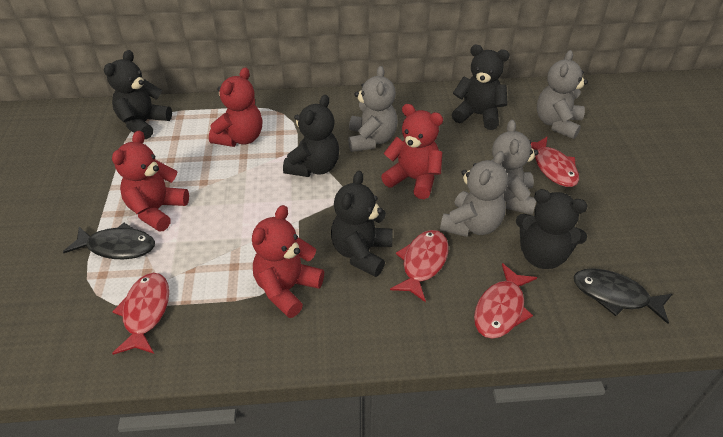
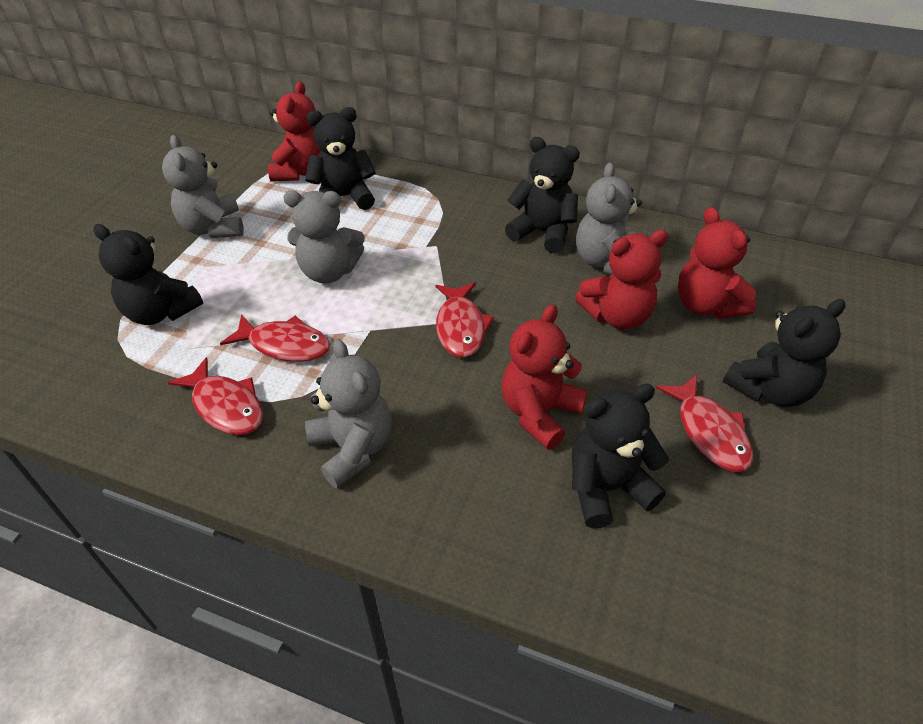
black fish: [63,223,155,259] [574,268,672,324] = 2 -> none = 0

